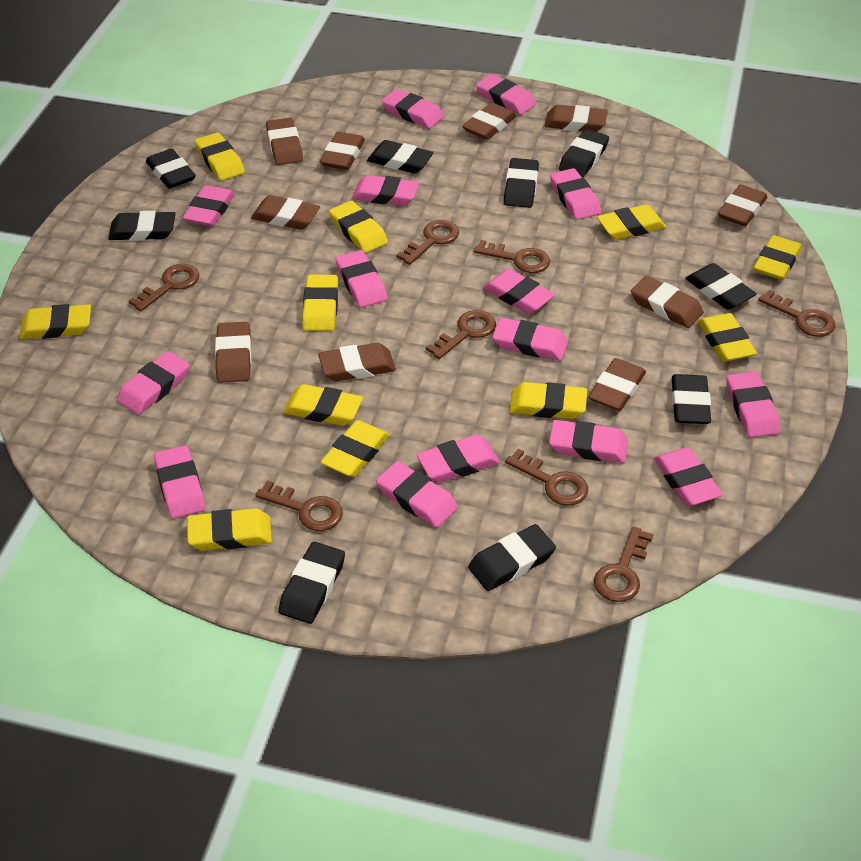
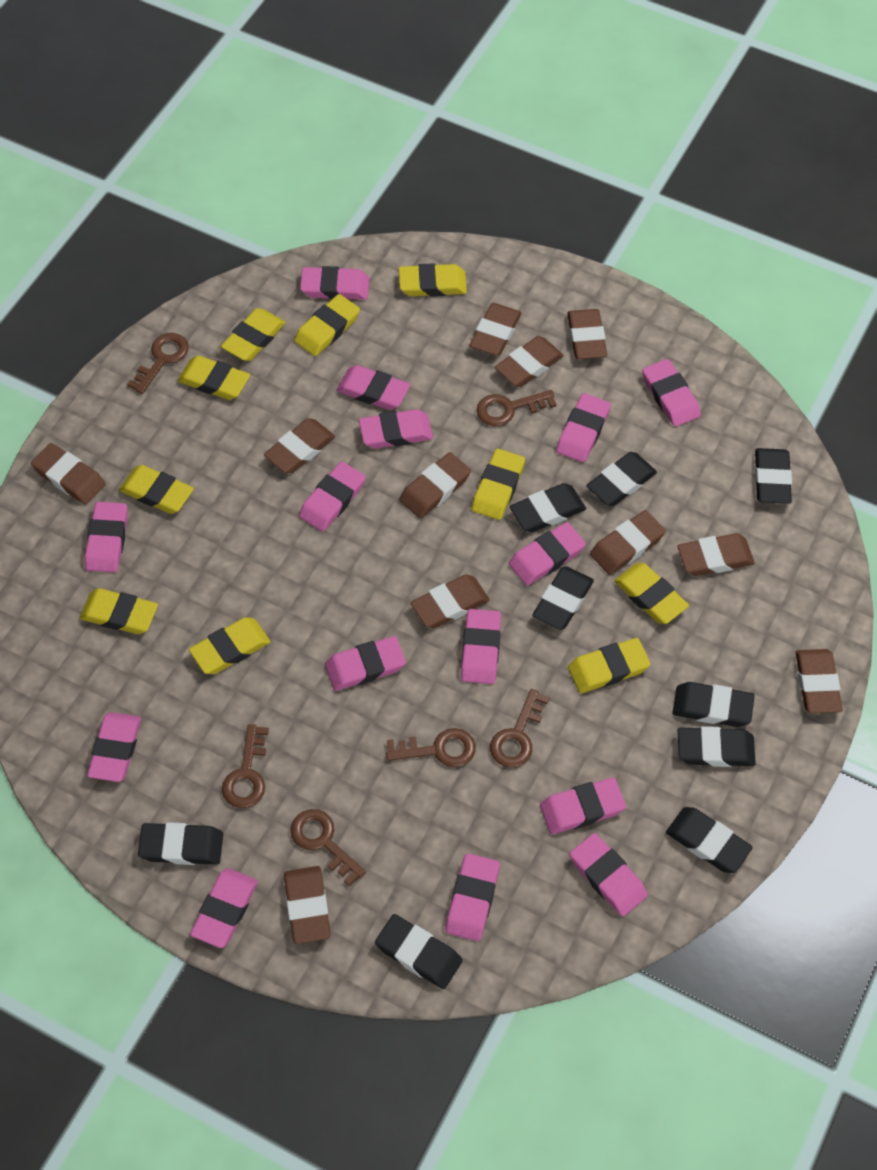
brown eraser: [215,322,251,383] [251,195,320,230] [266,118,303,165] [318,343,396,381] [320,132,365,170] [462,103,517,140] [544,105,608,132] [588,358,646,411] [631,276,704,328] [718,184,767,226] = 10 -> [31,443,106,505] [264,418,335,473] [284,866,331,944] [399,452,471,518] [411,575,490,628] [469,303,521,356] [495,336,564,387] [567,309,607,359] [590,510,666,575] [678,533,755,576] [796,649,842,713] = 11
brown key: [129,264,199,311] [256,480,343,531] [396,220,459,265] [426,310,496,359] [474,240,550,273] [505,449,588,506] [594,527,654,602] [758,289,835,337] = 8 -> [127,333,189,394] [222,724,269,808] [291,809,366,886] [386,728,476,767] [476,390,557,426] [490,689,550,768] = 6
yellow eraser: [19,304,91,339] [187,508,272,551] [195,132,245,181] [283,384,363,426] [302,275,338,331] [321,420,390,477] [329,201,388,253] [510,382,587,419] [597,204,666,240] [698,313,757,362] [753,235,802,280] = 11 -> [80,588,158,634] [119,465,194,514] [177,355,250,400] [189,617,271,674] [221,308,286,361] [294,294,360,356] [399,263,467,297] [471,449,525,520] [568,638,651,693] [614,563,689,624] = 10

